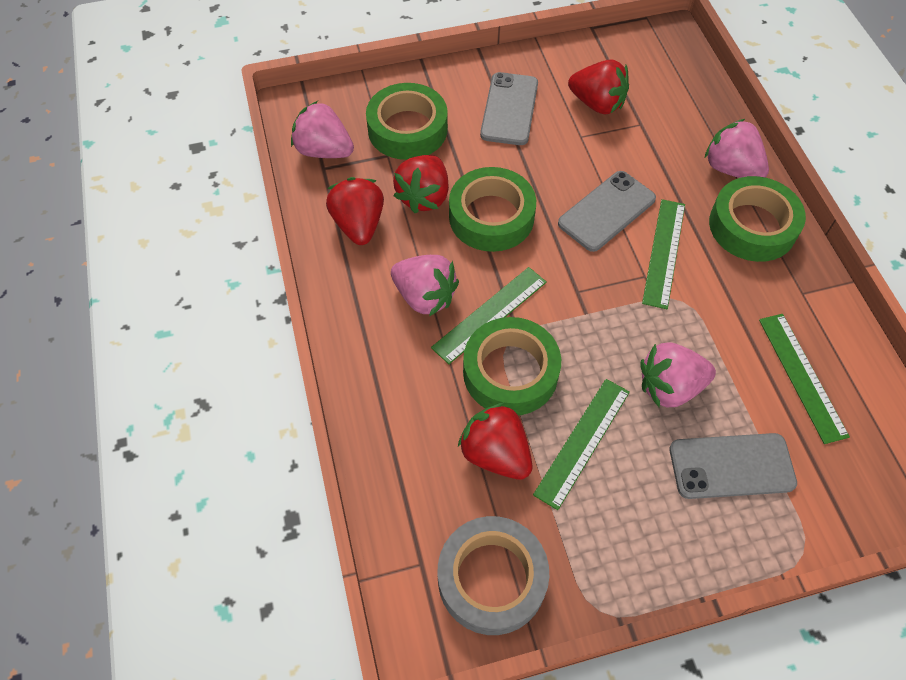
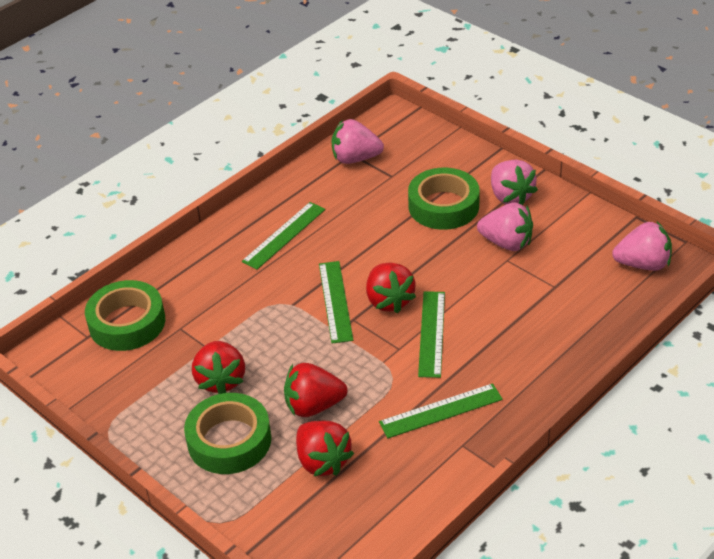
green tape: [366,83,448,160] [449,167,536,252] [463,317,561,415] [709,176,806,262] = 4 -> [85,280,165,351] [184,393,271,474] [408,168,480,230] = 3
grey phone: [480,72,538,145] [558,171,656,252] [670,433,797,499] = 3 -> none = 0
grey tape: [437,516,549,635] = 1 -> none = 0

